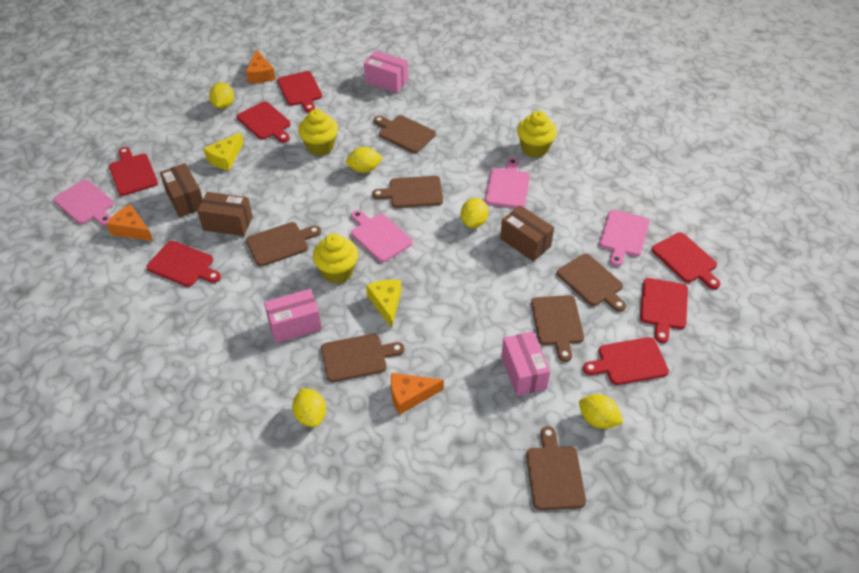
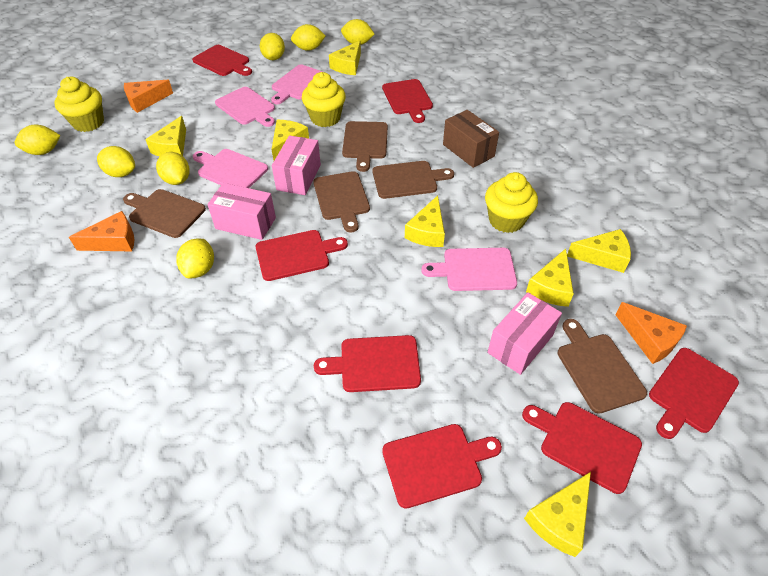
brown box: [160,163,203,217] [197,192,253,236] [500,205,554,261] = 3 -> [443,110,499,168] = 1
brown cutting board: [246,222,321,267] [321,334,404,382] [372,176,443,208] [374,115,436,153] [526,426,586,510] [531,295,584,362] [557,254,626,312] = 7 -> [123,189,206,238] [313,171,370,232] [342,121,388,172] [372,161,454,199] [557,319,647,414] = 5
yellow cheese: [203,132,243,170] [366,280,401,328] = 2 -> [145,116,186,156] [272,120,309,160] [329,41,361,75] [405,195,445,247] [524,472,591,557] [526,249,574,307] [567,229,631,273] = 7
yellow lemon: [209,82,234,109] [292,388,326,427] [346,147,383,173] [461,198,488,228] [579,394,623,429] = 5 -> [15,125,61,155] [97,146,135,177] [156,152,189,185] [176,239,214,278] [260,33,285,60] [291,24,326,51] [341,19,374,45] = 7

